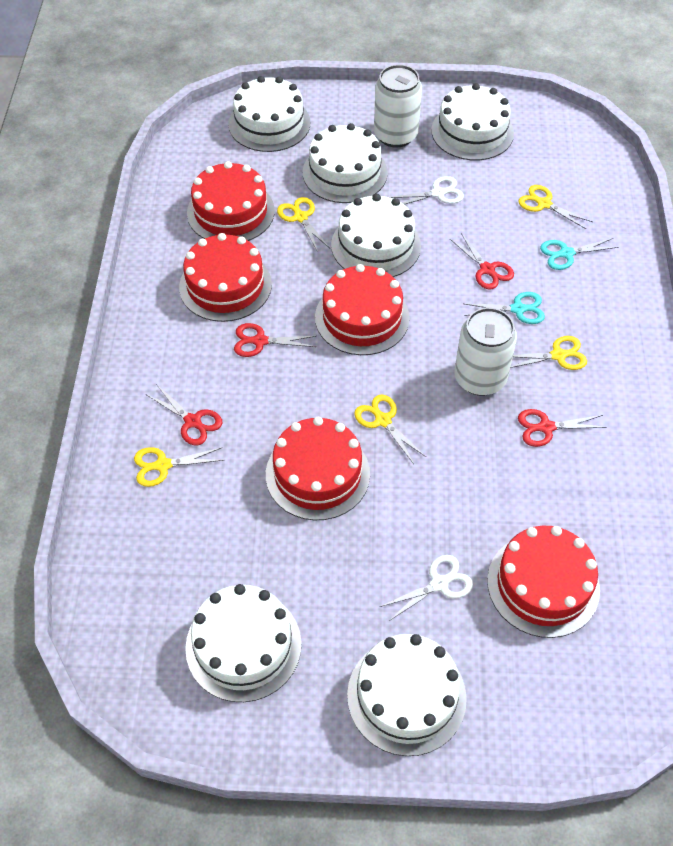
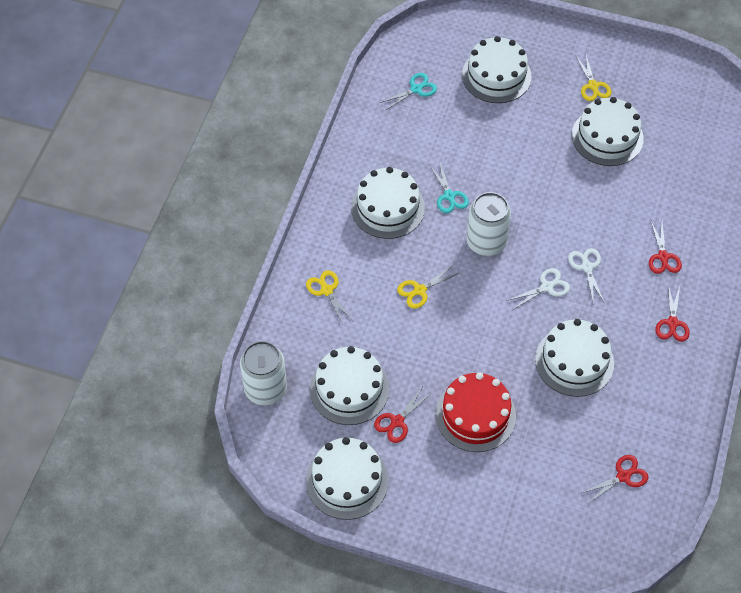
red cake: [179,233,272,322] [187,161,275,241] [266,417,370,520] [315,264,410,355] [487,526,600,638] = 5 -> [435,372,516,452] = 1
yellow scissors: [134,447,224,487] [277,197,330,252] [354,395,426,464] [510,336,587,370] [518,185,593,229] = 5 -> [306,270,353,324] [397,266,459,309] [576,55,611,101] = 3

